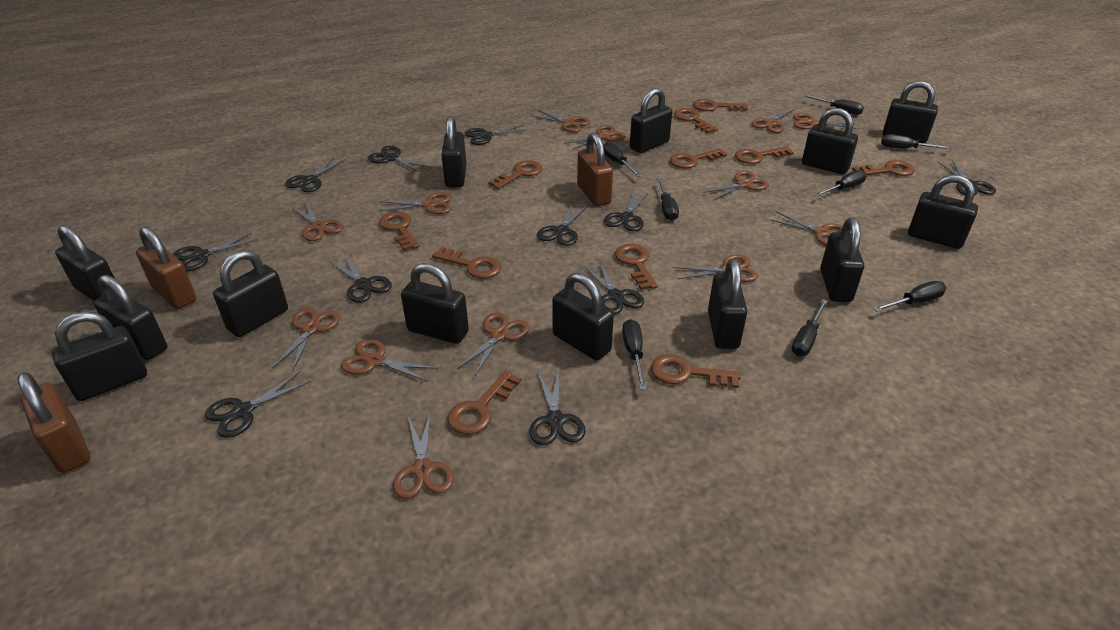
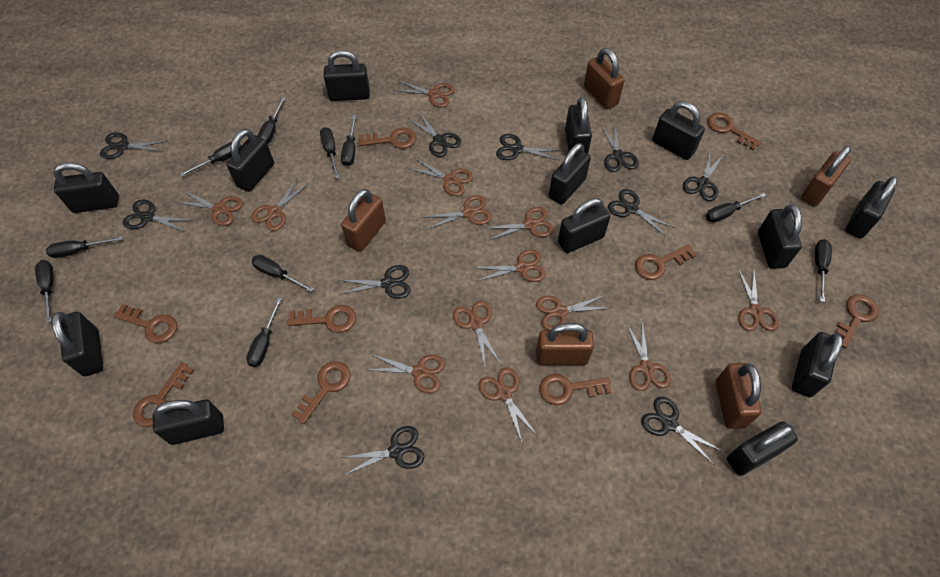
black scissors: [173,233,258,272] [205,371,311,438] [285,158,345,192] [329,255,392,303] [368,146,430,172] [465,125,529,145] [529,369,586,445] [537,204,587,246] [584,261,644,314] [604,193,648,231] [938,160,996,195] = 11 -> [100,132,167,159] [123,199,193,232] [339,265,411,299] [340,426,424,476] [409,112,461,157] [496,134,561,160] [600,124,639,172] [608,189,675,237] [641,397,722,465] [683,152,723,201] = 10
black screwdriver: [603,142,642,177] [622,319,647,390] [657,178,679,221] [792,299,828,356] [804,95,864,115] [814,170,867,197] [873,281,946,311] [881,134,952,149] = 8 -> [35,260,54,323] [46,236,122,258] [180,142,242,177] [246,298,282,367] [252,255,314,292] [257,97,286,144] [320,127,340,179] [341,115,357,166] [706,193,766,223] [815,239,832,302] = 10
brown key: [379,212,420,251] [432,247,501,279] [447,370,521,435] [489,160,542,189] [615,244,658,290] [651,354,741,388] [670,148,727,169] [674,108,718,133] [693,99,748,111] [735,146,794,164] [852,160,915,176] = 11 -> [113,304,177,343] [133,362,194,427] [287,305,356,333] [291,361,351,424] [358,127,416,149] [539,374,612,405] [635,244,697,280] [707,113,762,150] [835,294,879,348] = 9
brown padlock: [17,372,91,473] [136,226,197,309] [577,132,613,206] = 3 -> [341,189,386,252] [536,323,594,365] [584,48,624,109] [715,363,762,429] [801,146,851,207] = 5

